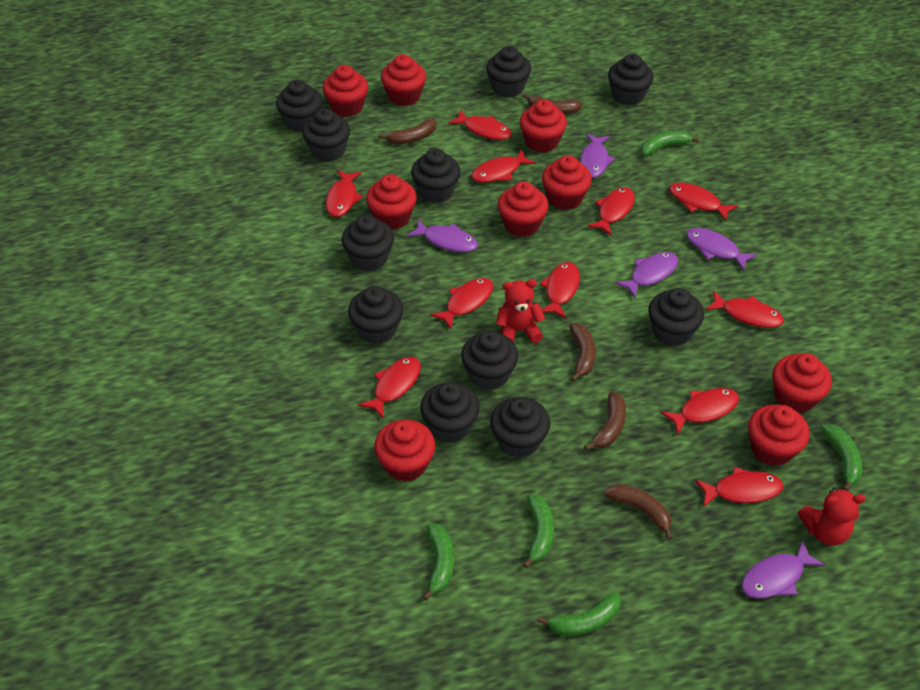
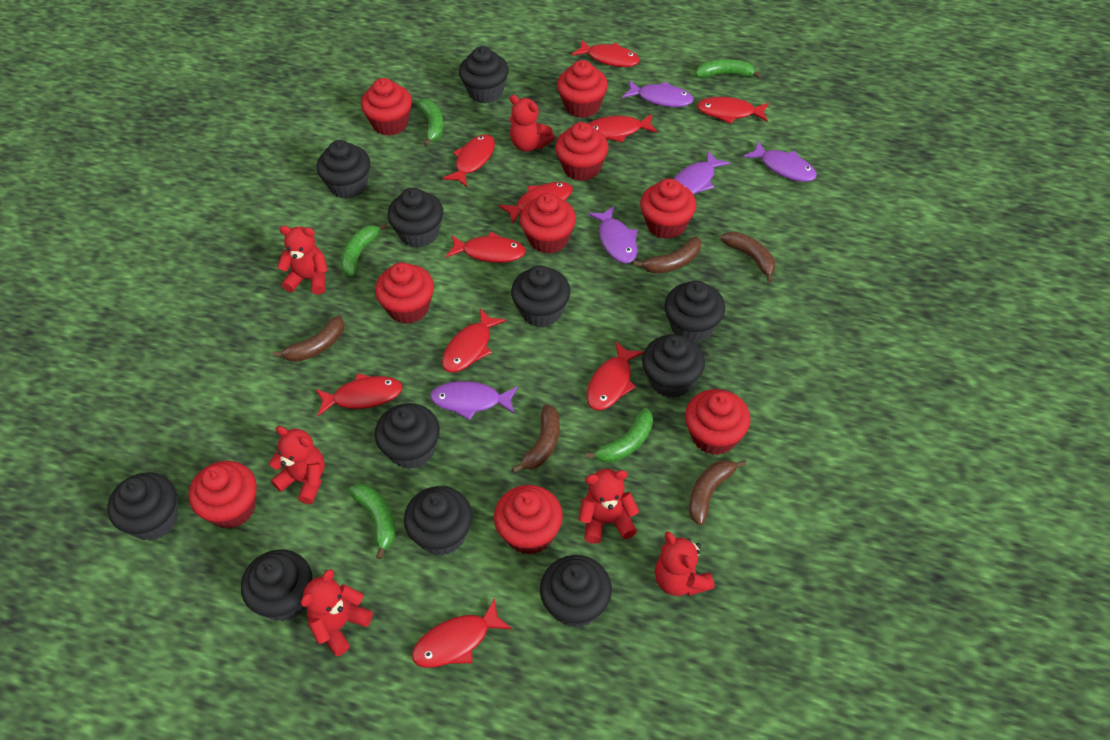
red fish: [325,170,363,217] [358,357,421,418] [430,278,493,329] [448,110,512,140] [471,149,536,183] [539,262,580,319] [587,187,635,235] [661,388,739,434] [669,182,738,221] [695,467,783,507] [705,290,784,328] = 11 -> [316,373,403,416] [412,598,512,668] [442,308,506,373] [443,134,495,187] [446,232,526,263] [499,182,573,224] [572,39,640,67] [587,341,644,410] [588,114,657,142] [697,97,769,124] = 10
red teddy bear: [496,279,545,343] [798,487,866,546] = 2 -> [269,426,325,505] [277,226,328,295] [301,569,373,656] [509,95,555,152] [578,469,639,544] [655,531,714,596] = 6

